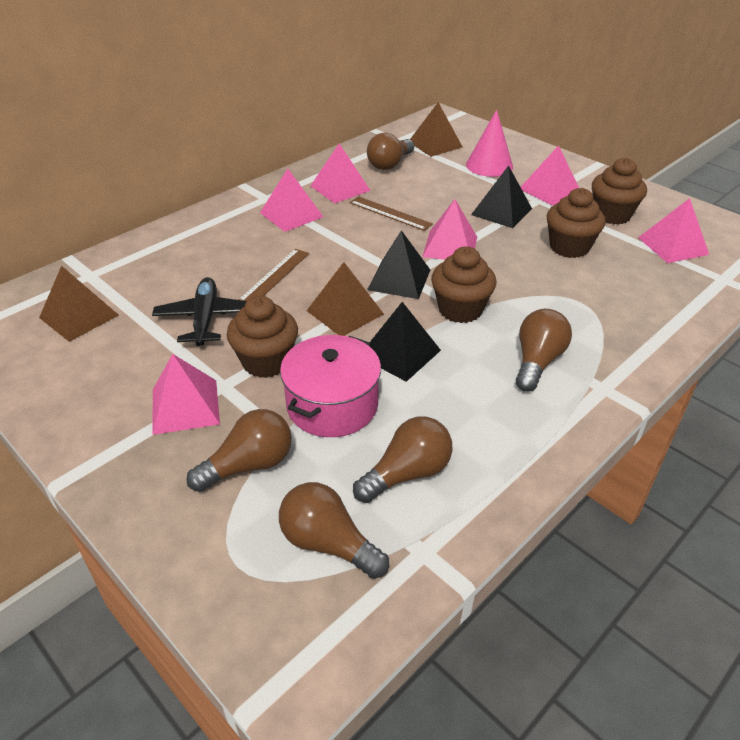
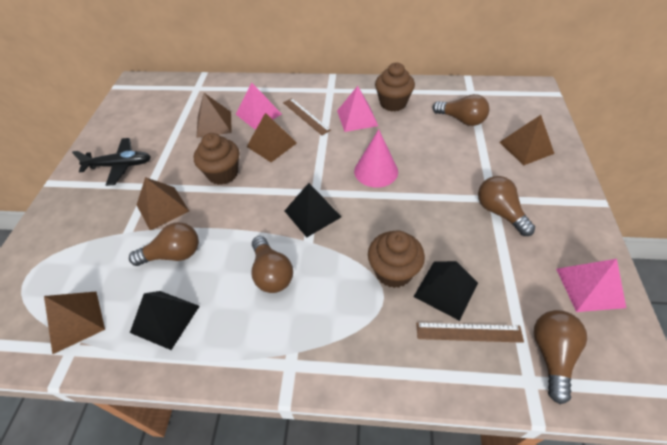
brown cupcake: [227,296,298,378] [431,246,496,323] [547,188,605,258] [592,158,647,225] = 4 -> [194,133,239,185] [368,230,425,288] [375,63,415,111] = 3
brown pyramid: [39,266,119,342] [307,262,384,336] [410,102,462,157] = 3 -> [44,292,105,354] [137,177,189,231] [197,93,232,138] [247,113,297,162] [499,115,554,165] = 5
pink pot: [280,335,381,437] = 1 -> none = 0
pink pyramid: [152,354,220,435] [260,169,323,232] [311,144,371,203] [423,199,477,260] [521,145,579,206] [638,198,709,263] = 6 -> [236,83,282,129] [337,86,378,132] [556,259,626,312] = 3

